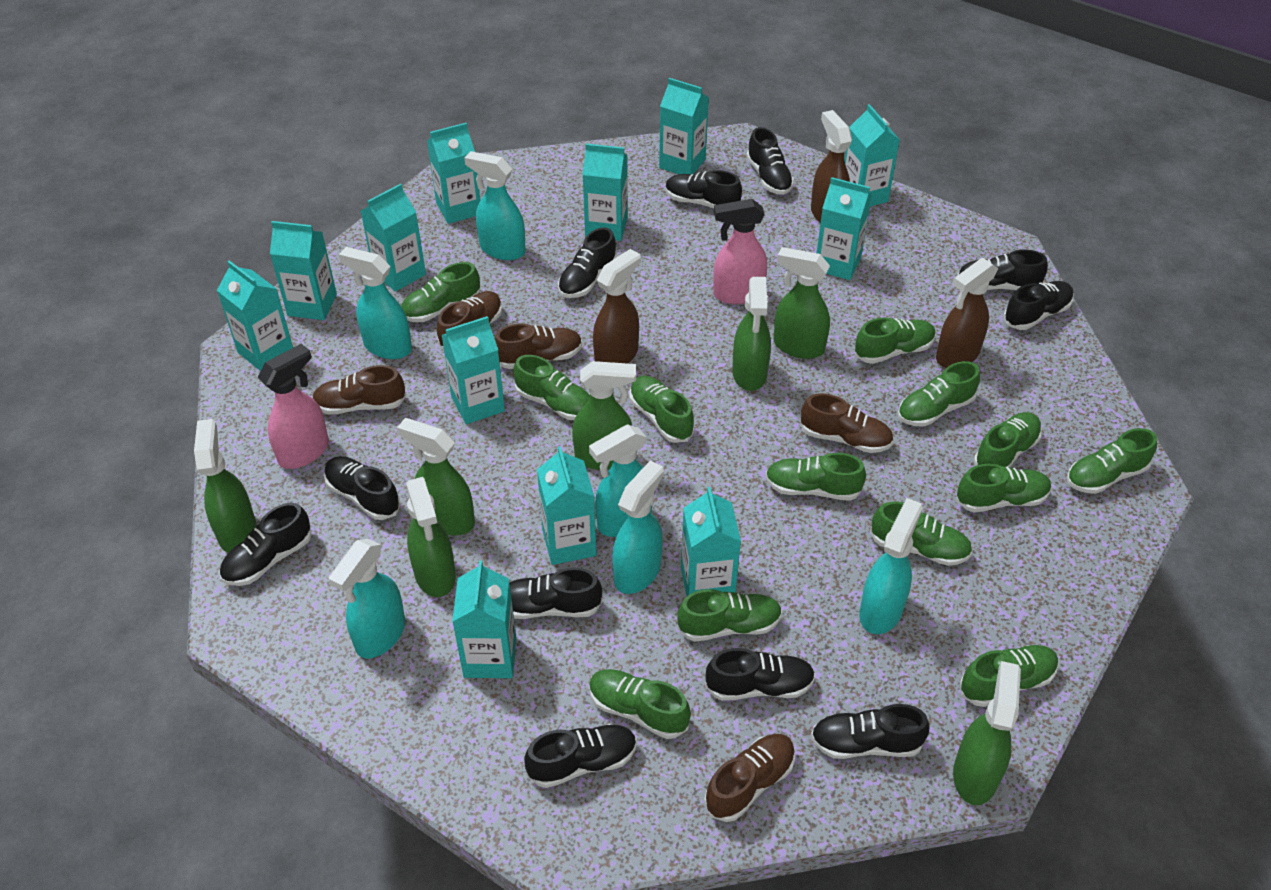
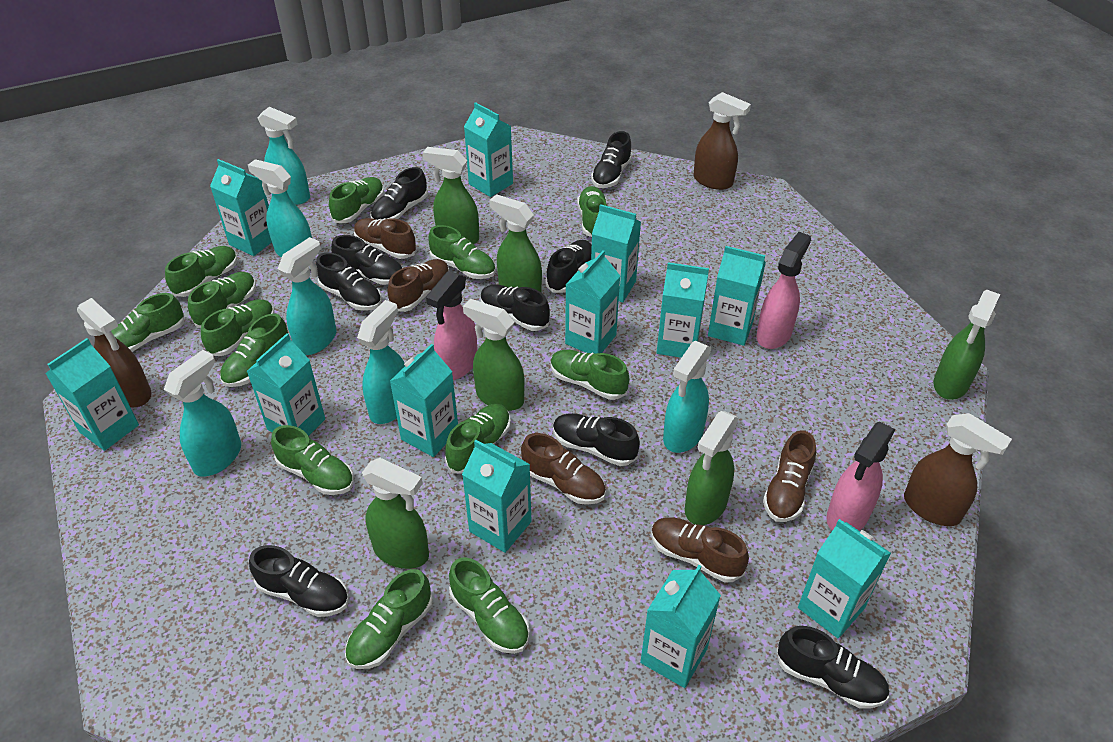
black shoe: [219,503,312,586] [324,456,401,520] [510,568,602,619] [524,724,637,788] [558,227,617,298] [665,170,742,208] [705,648,815,701] [746,127,794,195] [811,704,930,759] [957,250,1048,290] [1003,281,1074,330] = 11 -> [249,545,349,617] [316,252,382,311] [331,235,402,285] [371,167,428,220] [481,284,550,331] [545,240,592,293] [553,413,640,466] [591,131,632,188] [777,626,889,709] = 9
green spray bottle: [194,419,257,553] [397,418,475,535] [406,477,456,597] [572,361,636,470] [732,277,771,391] [773,247,830,359] [953,661,1021,805] = 7 -> [362,458,429,569] [423,147,479,244] [463,299,525,411] [489,194,542,292] [685,411,739,525] [933,290,1000,400] = 6
pink spray bottle: [258,344,329,469] [713,199,767,304] = 2 -> [426,271,477,380] [757,232,811,349] [826,422,896,531] = 3

